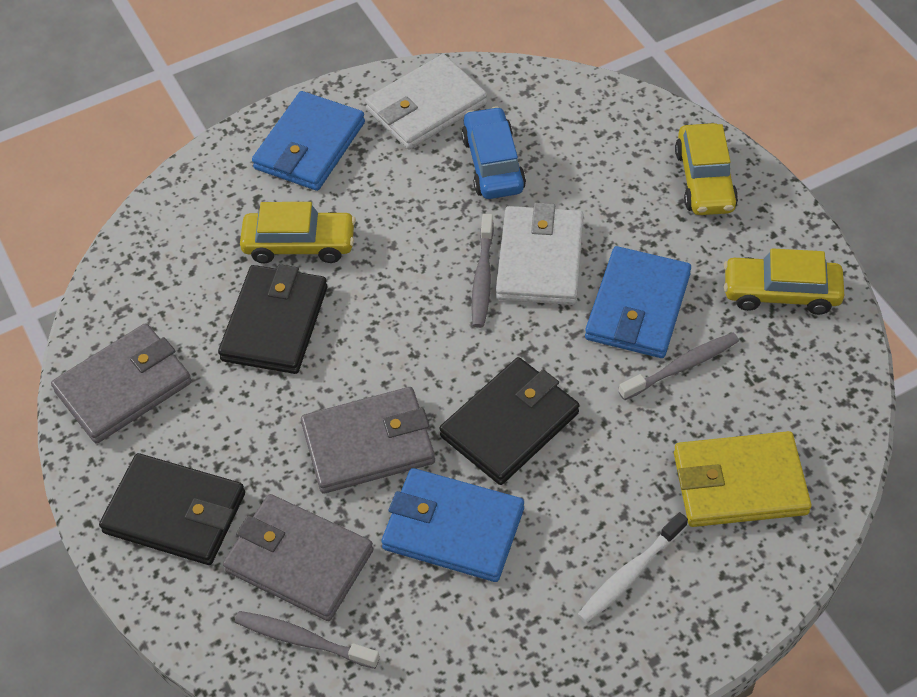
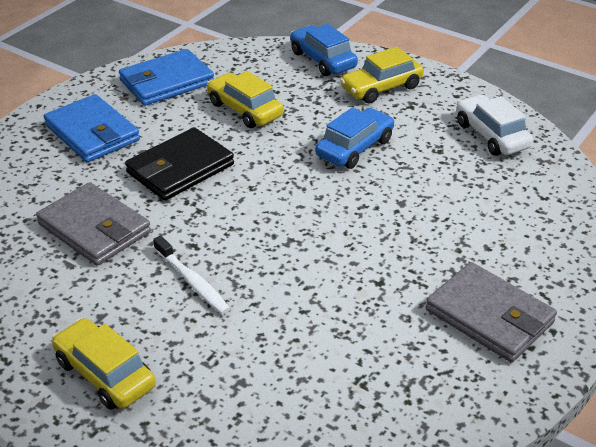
black wallet: [99,453,245,565] [218,264,327,374] [439,357,579,485] = 3 -> [125,127,234,201] = 1
blue car: [461,106,526,199] = 1 -> [290,24,358,76] [315,107,394,169] = 2
blue wallet: [252,91,365,191] [381,468,524,582] [585,246,691,358] = 3 -> [43,94,140,162] [119,49,214,106] = 2
grey toothbrush: [235,611,380,669] [472,214,494,328] [618,333,739,401] = 3 -> none = 0
grey wallet: [51,323,192,444] [223,494,374,621] [301,387,435,493] = 3 -> [36,182,151,266] [426,262,557,362] = 2
white car: none = 0 -> [456,95,533,156] = 1
white wallet: [365,54,487,150] [496,203,584,305] = 2 -> none = 0
yellow wallet: [674,431,812,527] = 1 -> none = 0

